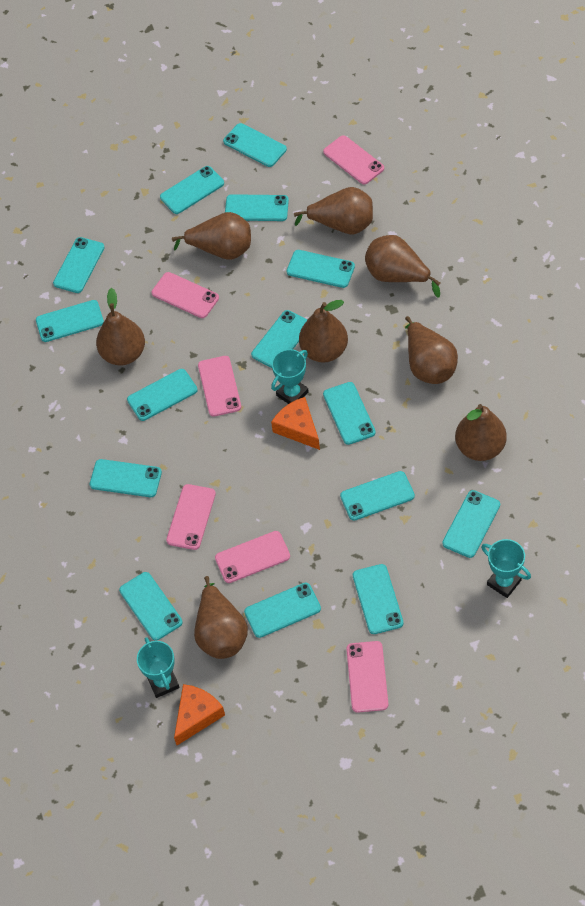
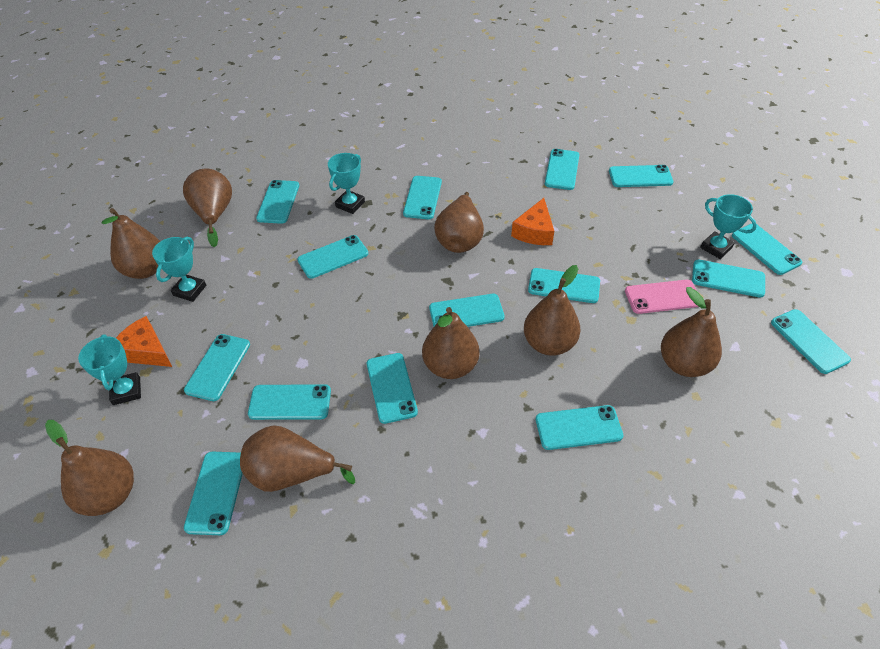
pink phone: [152,272,219,318] [166,484,216,550] [198,356,241,417] [215,531,290,583] [323,135,384,184] [346,641,388,713] = 6 -> [625,280,699,314] = 1
turquoise trophy: [137,637,180,698] [271,349,309,404] [481,539,531,598] = 3 -> [78,335,141,405] [152,237,206,302] [328,153,365,214] [700,194,757,259] = 4

